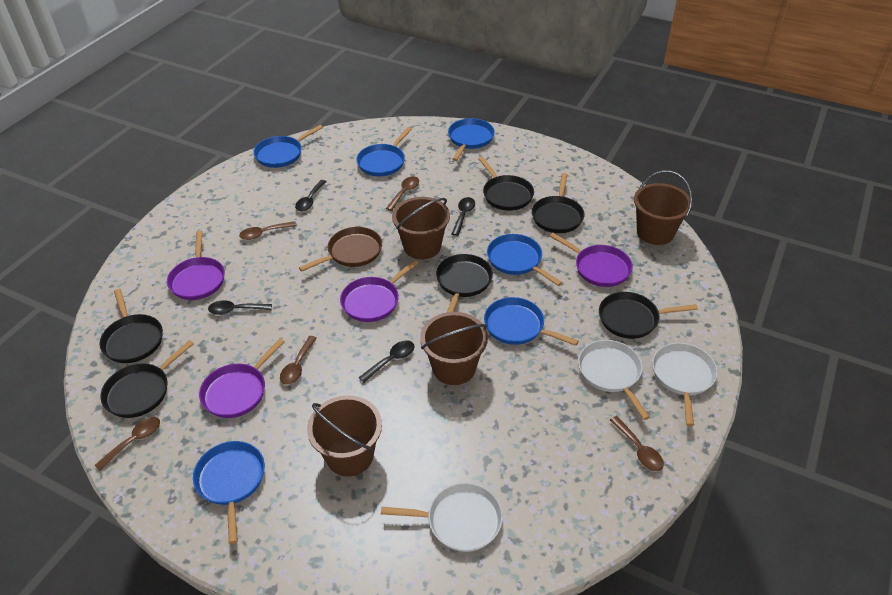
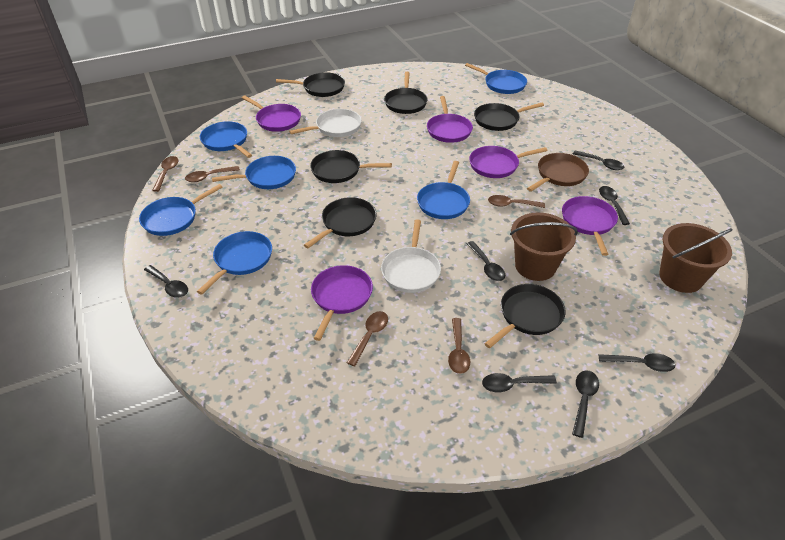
black spoon: [208,300,272,315] [295,180,327,211] [358,340,414,383] [452,197,475,236] = 4 -> [144,265,188,298] [467,241,505,281] [482,373,557,392] [572,370,599,438] [573,150,624,170] [599,186,630,225] [599,353,675,372] = 7
brown bucket: [307,395,382,476] [392,197,450,259] [420,312,488,385] [634,171,692,245] = 4 -> [510,212,578,281] [659,223,733,293] = 2
purple pan: [167,231,225,300] [199,338,285,418] [340,260,419,322] [550,233,633,287] = 4 -> [242,95,301,132] [311,265,373,341] [427,96,473,143] [469,146,547,178] [562,196,618,256] = 5
white pan: [381,483,503,552] [578,340,650,420] [652,343,718,426] = 3 -> [289,109,362,137] [381,219,441,293] = 2

